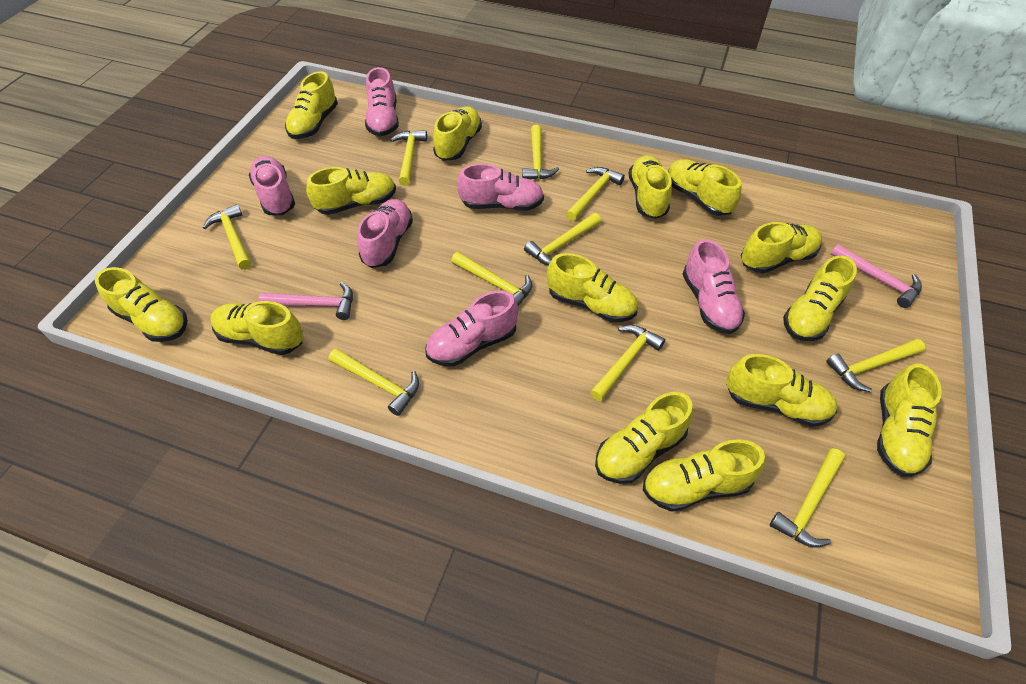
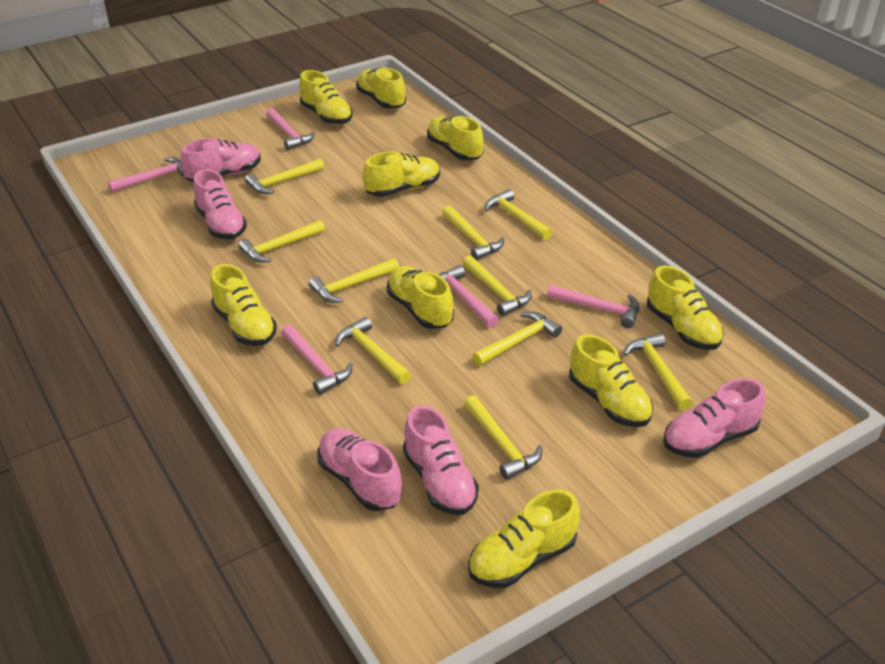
pink hammer: [258,282,353,320] [830,244,922,308] = 2 -> [108,157,185,192] [266,108,315,150] [281,325,353,395] [438,265,499,328] [547,285,640,328] = 5
pink shoe: [249,156,295,215] [357,199,413,268] [365,67,399,136] [425,290,518,367] [457,164,544,211] [683,239,745,334] = 6 -> [180,138,261,182] [193,169,247,239] [318,428,402,511] [403,405,479,515] [663,378,766,458] = 5
yellow shoe: [95,267,188,342] [210,301,304,355] [285,71,338,139] [306,167,396,215] [433,106,482,161] [547,253,638,322] [595,392,693,484] [629,155,672,219] [643,439,765,512] [668,159,741,216] [726,354,838,427] [741,222,822,273] [783,256,857,341] [877,364,942,477] = 14 -> [210,264,277,346] [299,70,353,125] [356,68,406,109] [363,152,440,197] [387,266,454,329] [427,116,484,161] [468,490,580,588] [569,334,653,427] [647,266,724,350] = 9

